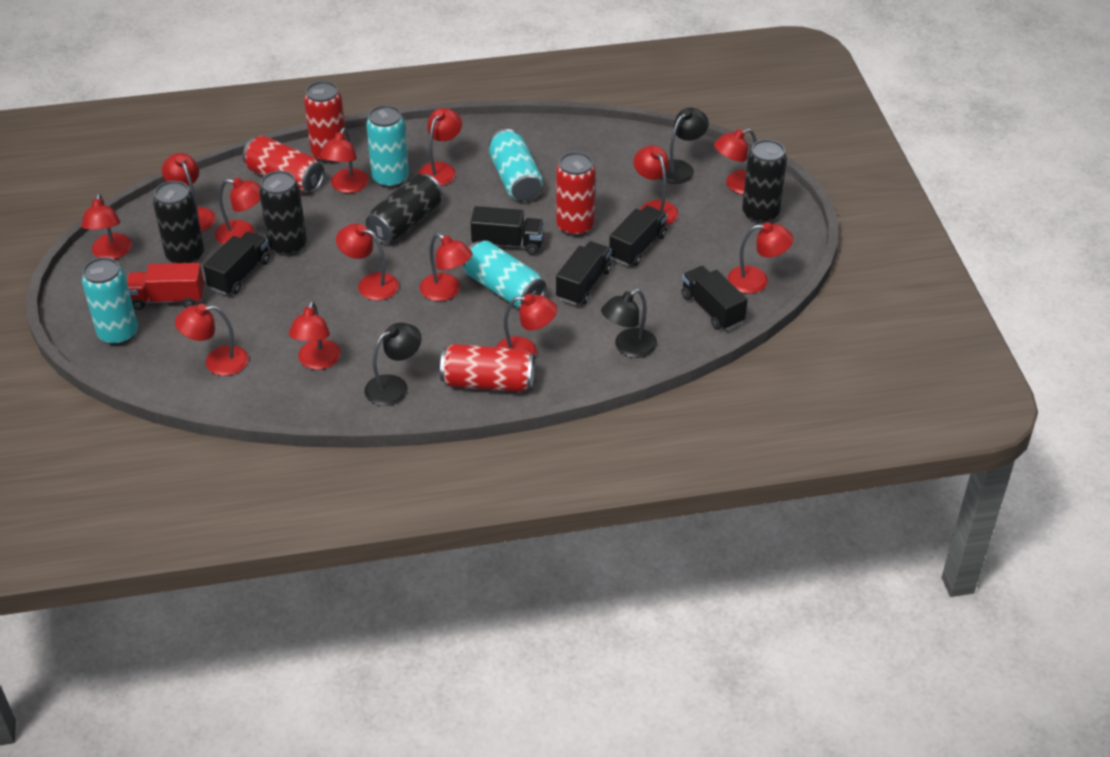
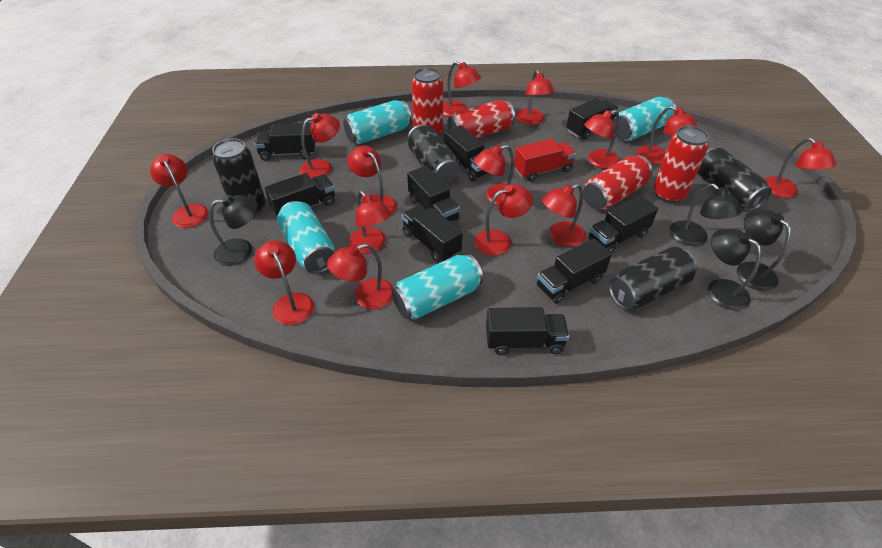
black lamp: [364,322,422,406] [601,289,657,358] [660,108,709,184] = 3 -> [209,195,257,266] [670,183,741,246] [708,228,761,310] [737,209,791,291] = 4
black truck: [203,232,270,295] [471,206,545,255] [556,241,612,305] [609,206,668,266] [681,266,748,330] = 5 -> [254,123,316,161] [265,173,335,217] [402,205,463,262] [407,166,460,222] [444,125,489,181] [486,307,569,355] [537,239,612,304] [566,98,619,140] [588,195,658,253] = 9
red lamp: [81,193,132,259] [161,153,216,232] [175,304,249,376] [215,178,260,245] [289,301,341,370] [320,128,369,193] [336,223,399,300] [418,108,462,186] [420,233,473,301] [496,294,557,357] [634,145,678,225] [714,129,757,195] [727,222,794,294] = 13 -> [150,154,208,228] [254,240,314,325] [300,113,340,179] [327,243,394,309] [347,146,397,213] [349,191,392,254] [443,61,481,117] [474,145,514,205] [474,185,533,256] [516,70,555,125] [542,184,586,247] [584,110,620,169] [636,106,698,165] [764,138,836,198] = 14

